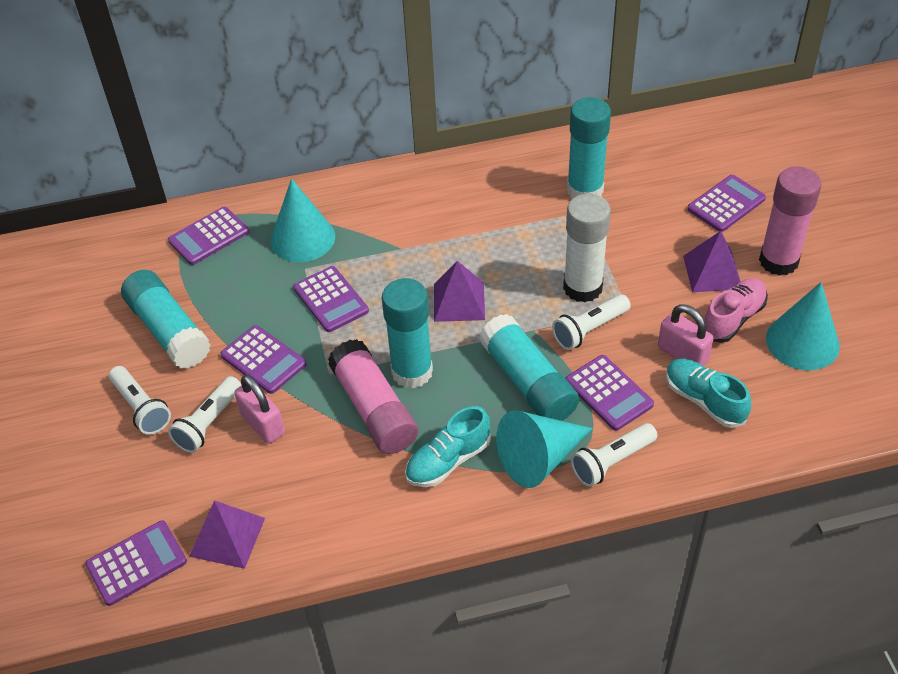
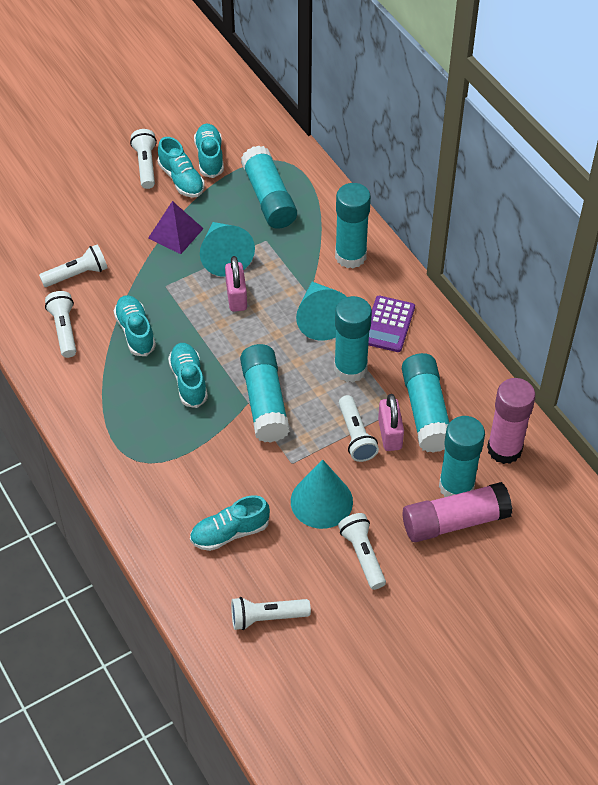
pink shoe: [704,278,768,343] = 1 -> none = 0
purple calculator: [85,520,187,606] [168,207,249,265] [220,325,307,394] [293,266,369,332] [565,355,654,431] [687,175,766,232] = 6 -> [368,296,415,352] = 1
purple pyramid: [189,500,265,569] [434,261,485,322] [683,231,741,292] = 3 -> [148,201,204,254] = 1
turquoise glue stick: [121,270,211,369] [382,278,433,389] [479,314,579,421] [567,97,611,199] = 4 -> [240,344,290,443] [241,145,297,229] [334,296,372,382] [335,183,371,268] [402,353,449,453] [439,416,485,497] = 6
turquoise shoe: [405,406,491,487] [666,359,751,428] = 2 -> [114,295,156,356] [158,137,205,198] [168,343,208,408] [190,495,270,551] [194,124,224,178] = 5
white flashlight: [109,366,171,435] [168,376,242,453] [552,294,631,350] [571,423,657,487] = 4 -> [39,244,108,287] [45,291,76,358] [130,129,157,189] [231,597,311,630] [338,513,386,590] [339,395,379,462] = 6
white glue stick: [563,194,611,303] = 1 -> none = 0

